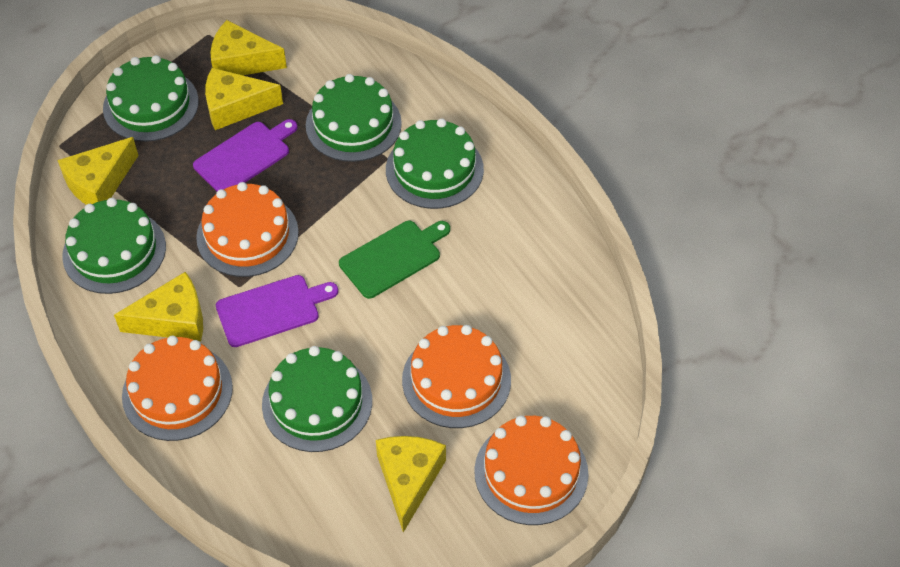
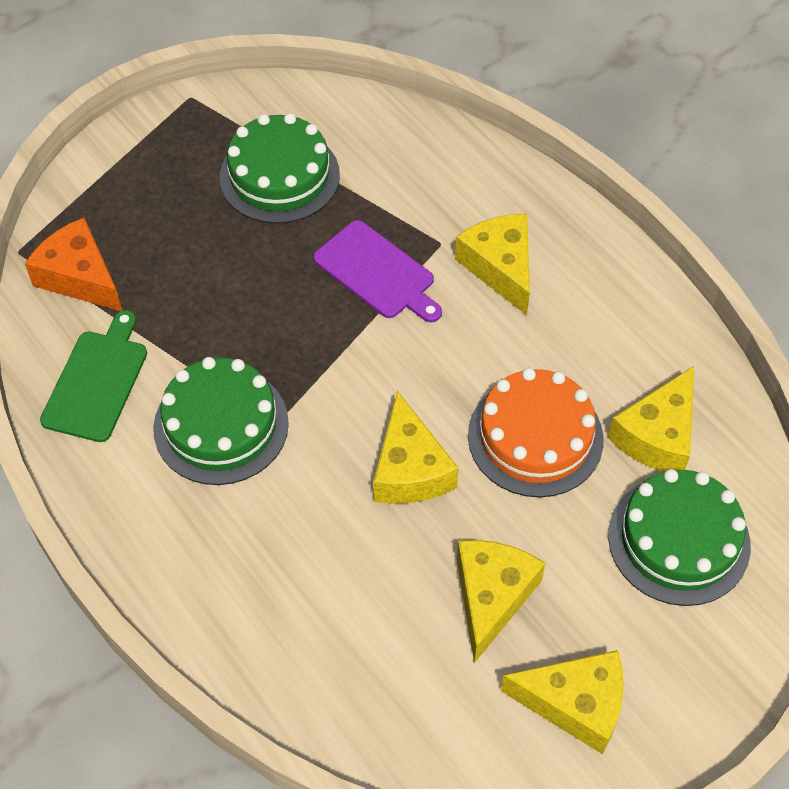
green cake: [62,198,166,294] [103,55,199,142] [262,346,372,452] [306,74,402,162] [386,118,484,209] = 5 -> [153,357,289,485] [220,113,340,224] [608,469,751,606] = 3
orange cake: [122,335,233,441] [196,182,299,277] [402,325,511,428] [474,416,589,525] = 4 -> [468,368,604,497] = 1
orange cheese: none = 0 -> [25,218,122,311] = 1
purple cutting board: [193,119,297,191] [216,275,338,347] = 2 -> [313,220,442,323] = 1

